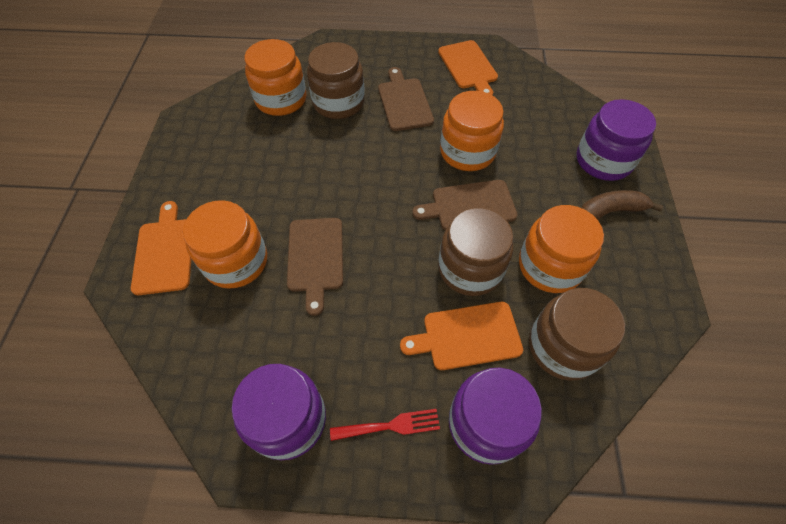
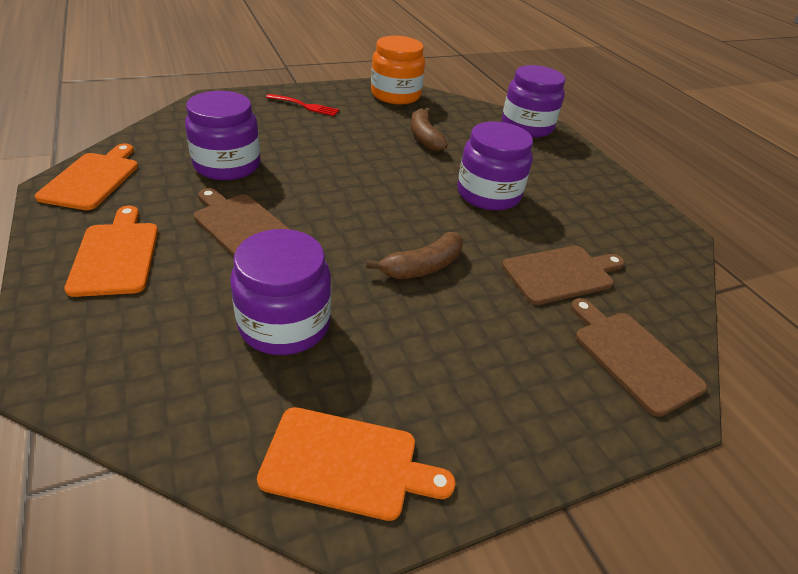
brown banana: [581,190,663,220] = 1 -> [366,232,463,279] [411,108,448,152] = 2
brown jar: [307,42,365,119] [438,208,513,296] [529,288,625,380] = 3 -> none = 0
orange jar: [183,200,267,289] [244,39,307,116] [440,91,504,171] [519,205,604,293] = 4 -> [371,36,425,105] = 1
purple jar: [232,364,326,460] [449,367,542,465] [576,99,656,181] = 3 -> [185,91,261,180] [230,229,331,355] [457,121,533,211] [502,65,565,138] = 4

